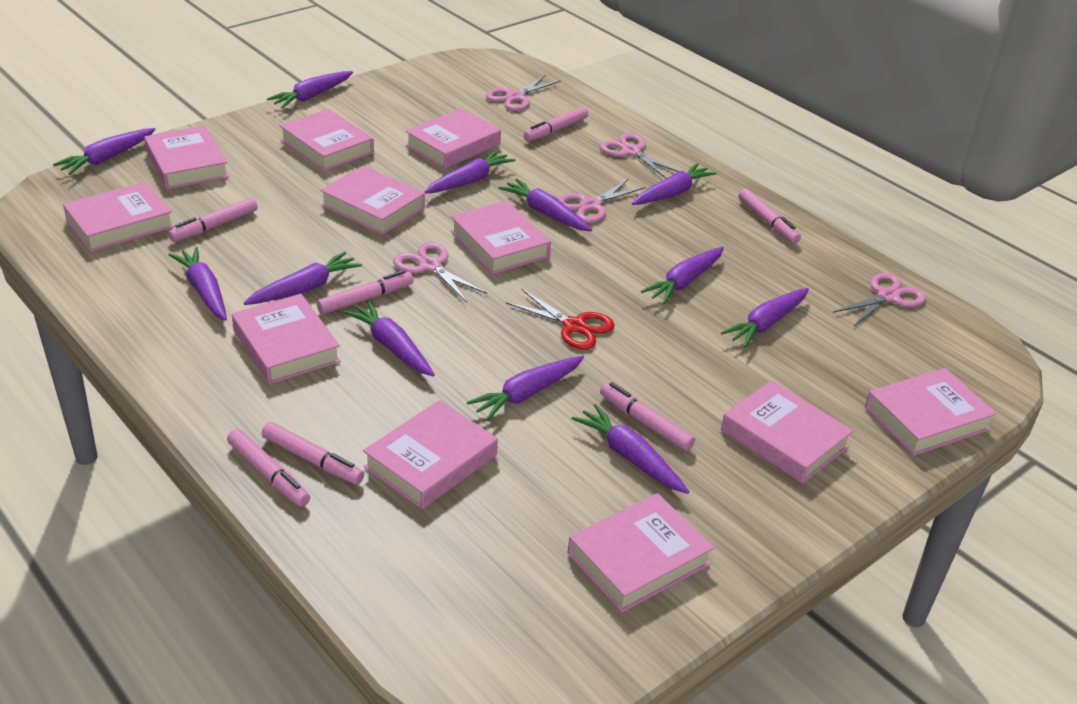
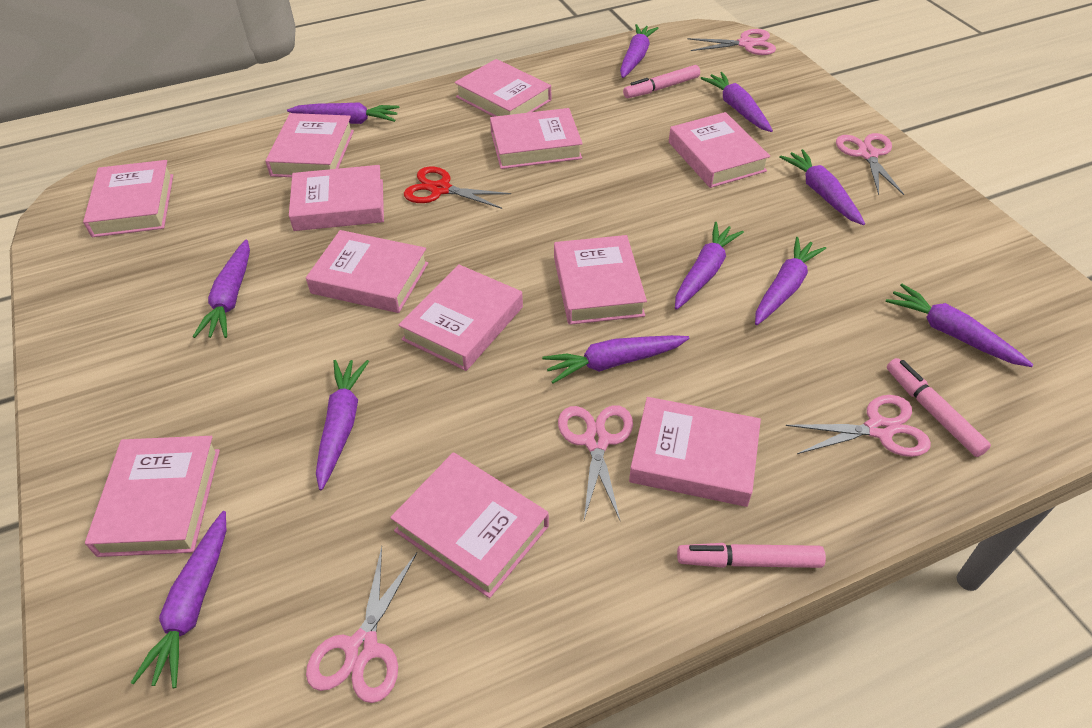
pink book: [63,182,174,252] [144,126,229,189] [232,294,341,384] [280,109,374,171] [320,166,425,235] [363,400,498,509] [406,108,501,168] [451,201,551,274] [568,493,714,612] [721,381,853,484] [865,368,997,456] = 11 -> [83,160,173,237] [85,436,220,557] [265,113,354,177] [289,165,384,231] [306,230,428,313] [390,452,549,598] [399,264,523,371] [455,59,551,117] [490,108,583,169] [554,235,647,325] [629,397,761,507] [669,112,770,188] = 12
pink marker: [168,198,258,242] [227,429,310,507] [262,422,364,485] [317,270,414,314] [524,107,588,142] [600,382,695,451] [739,189,801,244] = 7 -> [623,65,700,98] [677,543,826,568] [887,358,991,457] = 3
purple carrot: [53,128,155,175] [168,247,227,321] [244,252,362,305] [267,71,353,108] [343,301,435,377] [424,150,516,194] [466,356,584,421] [499,178,592,231] [572,404,689,494] [632,163,717,205] [641,247,724,305] [721,288,809,348] = 12 -> [131,511,226,688] [193,239,250,338] [287,102,399,124] [316,360,369,490] [542,335,690,383] [620,24,658,78] [675,222,744,310] [701,72,773,132] [755,237,826,325] [780,149,865,225] [886,284,1033,367] = 11

